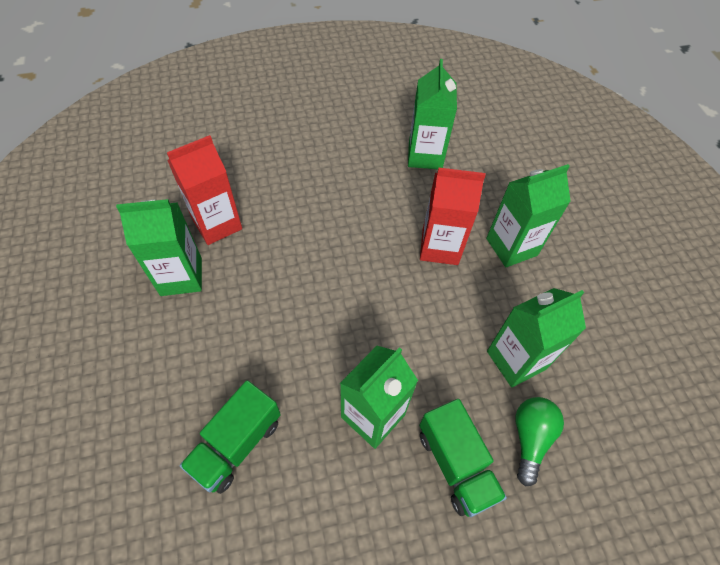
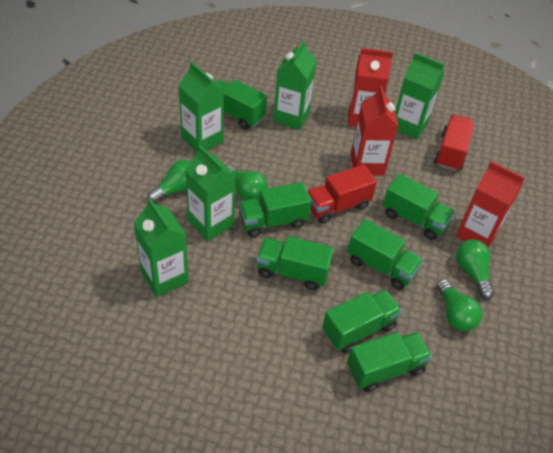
green light bulb: [515,397,564,486] = 1 -> [148,160,191,203] [226,165,268,200] [436,279,482,331] [456,239,494,299] = 4
green truck: [180,380,281,494] [419,399,507,517] = 2 -> [215,80,267,129] [238,182,311,237] [256,236,334,290] [322,290,402,353] [347,219,423,290] [347,332,432,392] [383,174,455,240] = 7
red carton: [167,135,242,245] [420,168,486,265] = 2 -> [348,48,393,127] [351,86,398,176] [456,161,525,248] = 3
red truck: none = 0 -> [307,165,377,224] [434,114,474,171] = 2

